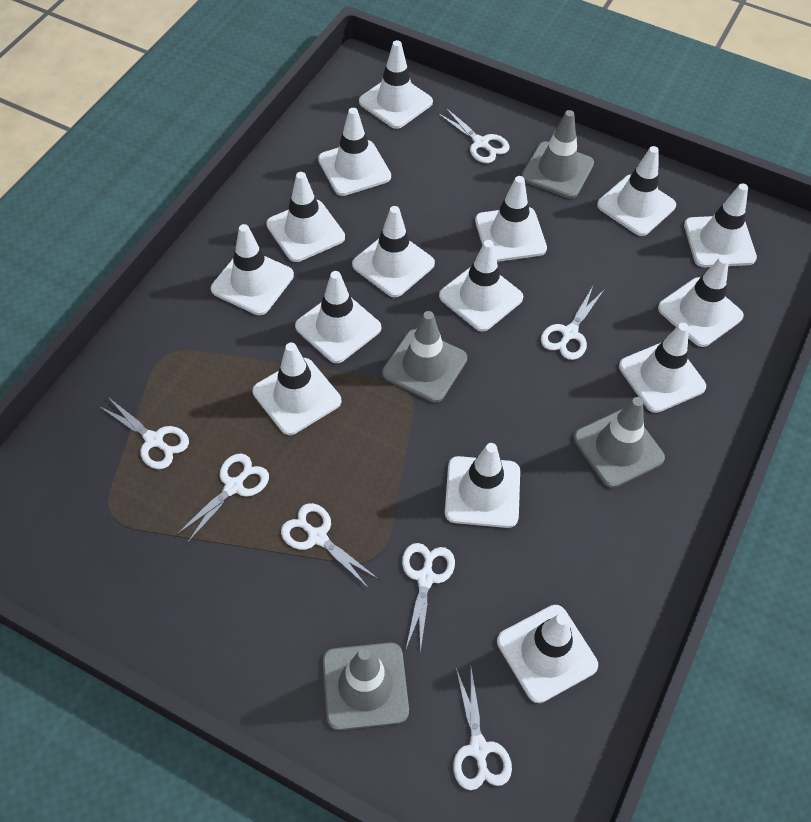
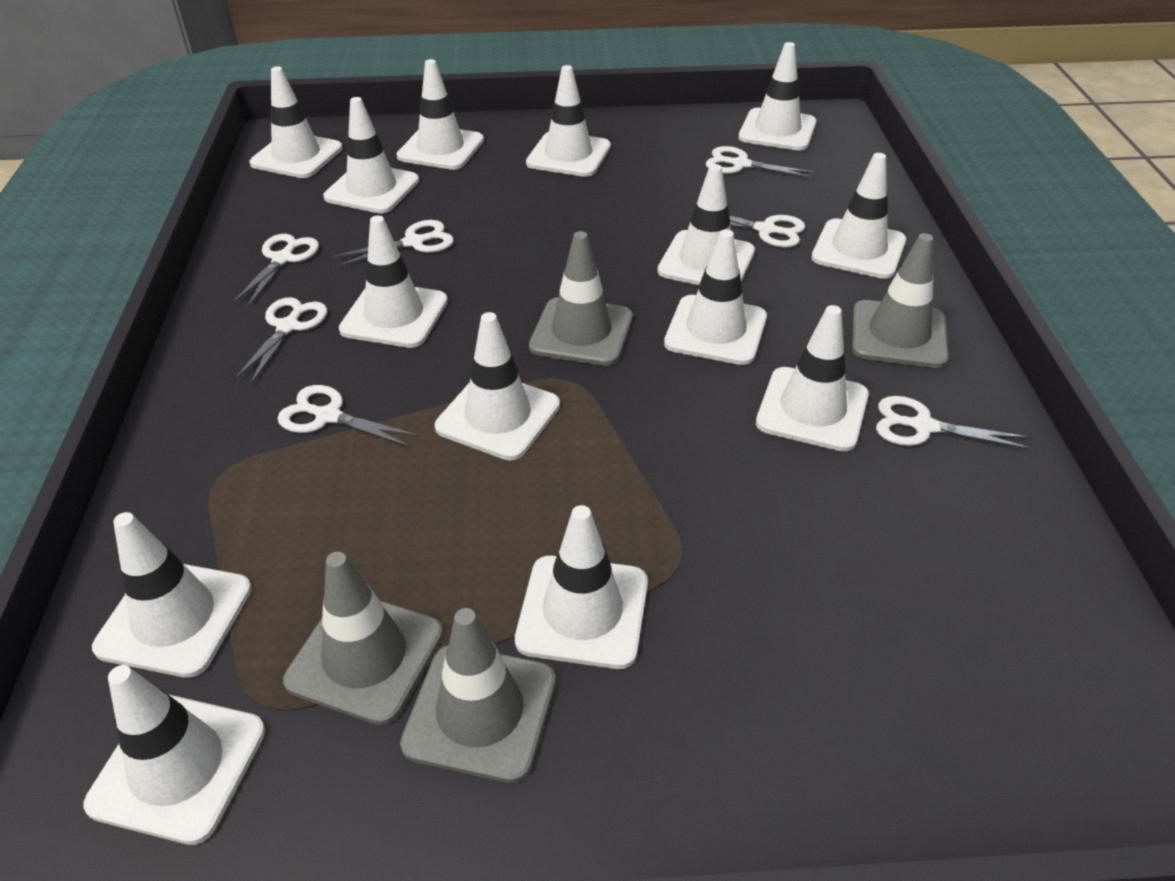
white traffic cone: [211,224,294,315] [253,343,341,435] [266,172,345,262] [295,271,381,363] [318,108,391,196] [352,206,435,297] [359,40,433,129] [439,240,523,332] [445,443,520,528] [475,176,547,262] [497,605,598,703] [597,146,676,236] [619,323,706,413] [658,256,744,347] [684,183,757,267] = 15 -> [84,665,265,845] [92,512,252,678] [250,67,343,178] [323,97,419,213] [339,216,448,348] [397,59,484,170] [435,312,560,461] [515,505,648,669] [526,65,611,177] [657,164,755,285] [664,229,767,365] [738,42,816,151] [756,305,869,452] [811,153,906,279] = 14

